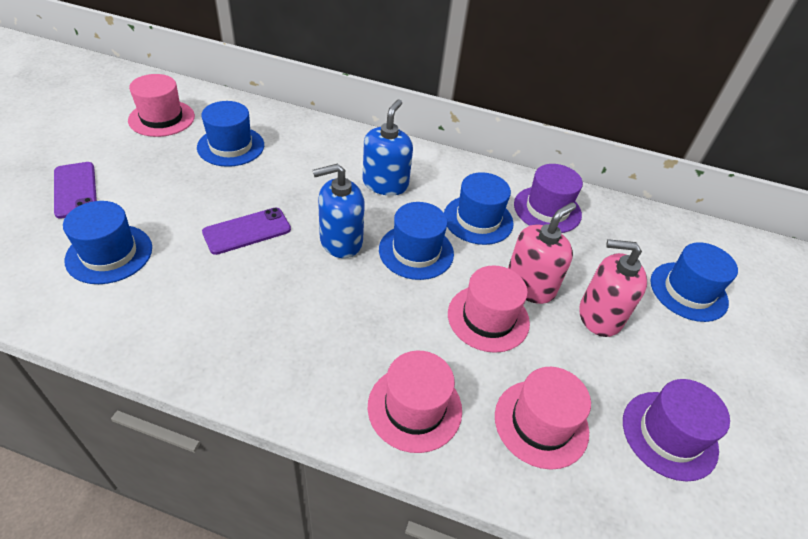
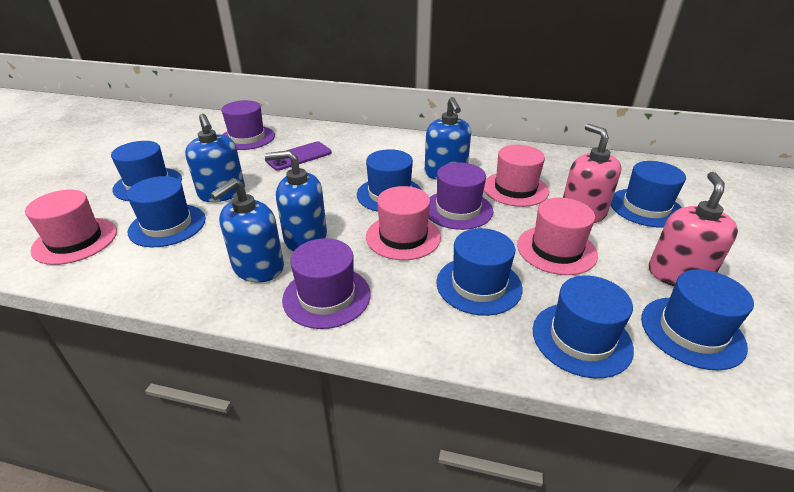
blue hat: [63,201,152,284] [197,101,264,167] [379,202,454,280] [444,172,514,245] [651,242,738,322] = 5 -> [111,141,182,201] [127,176,206,247] [357,149,421,212] [436,228,523,316] [533,276,634,378] [611,161,686,227] [641,269,754,371] = 7
blue soap dispenser: [313,164,365,258] [363,99,413,196] = 2 -> [185,114,245,202] [210,178,284,282] [265,150,327,251] [425,97,471,180] = 4
purple hat: [514,164,583,233] [623,379,730,481] = 2 -> [222,100,275,150] [282,238,371,329] [429,162,493,230] = 3
purple phone: [54,162,97,219] [202,208,291,255] = 2 -> [265,141,332,171] = 1

